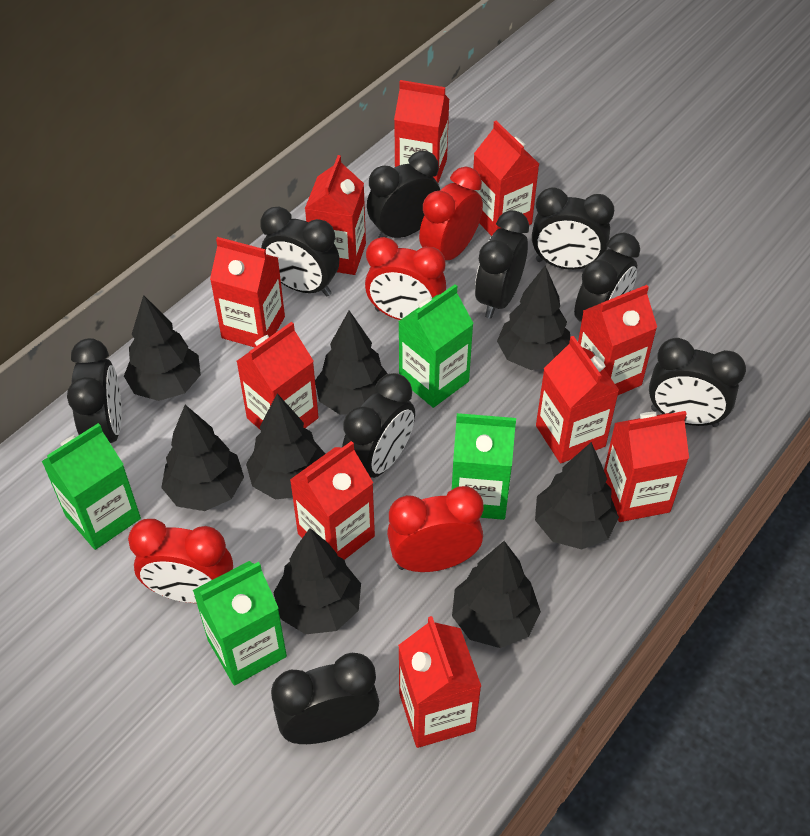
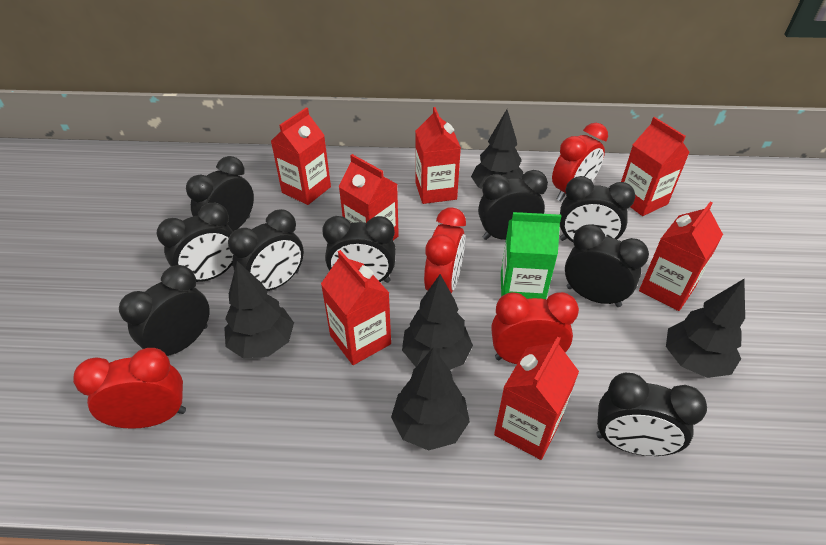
black tree: [124,295,201,401] [161,405,244,511] [246,393,325,499] [273,528,361,634] [315,310,388,415] [452,541,541,648] [497,265,570,370] [535,442,619,549] = 8 -> [224,261,294,359] [391,348,470,450] [402,274,473,370] [471,110,523,189] [666,279,745,378] = 5
green carton: [42,423,141,550] [193,561,287,685] [398,284,474,408] [451,413,516,520] = 4 -> [501,212,561,299] = 1
red carton: [210,237,285,347] [236,322,319,429] [290,441,375,560] [305,155,366,275] [394,80,449,183] [398,616,481,748] [473,121,539,236] [536,336,619,463] [578,285,657,395] [604,411,689,522] = 10 -> [271,107,331,205] [321,250,391,365] [339,154,399,240] [415,107,461,204] [494,336,579,460] [621,117,690,216] [639,202,723,311] = 7

